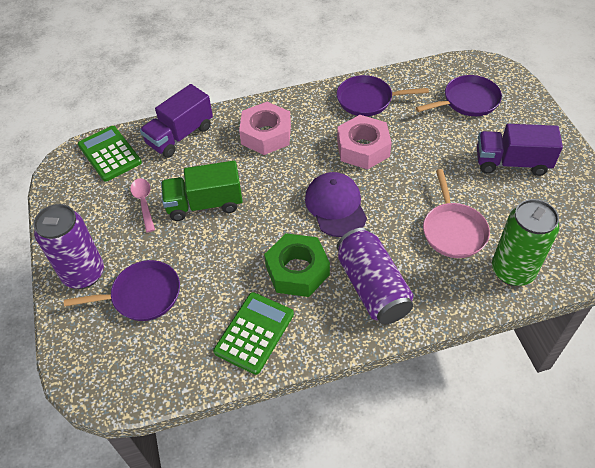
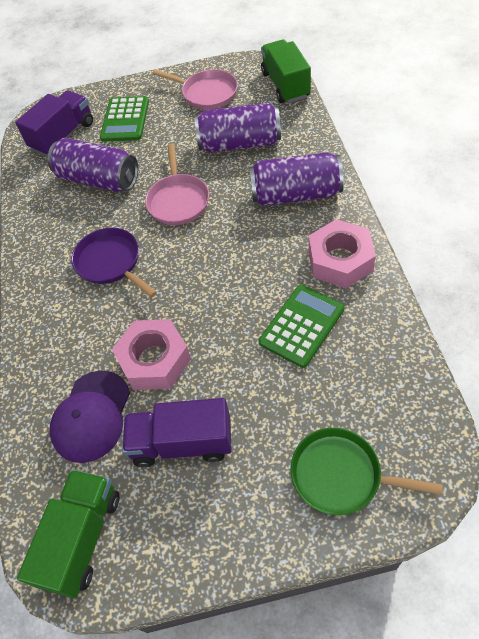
green can: [492,199,559,286] = 1 -> none = 0
green nut: [264,233,330,297] = 1 -> none = 0
green pan: none = 0 -> [290,428,443,515] = 1
green truck: [161,161,243,221] = 1 -> [17,469,120,598] [261,39,311,103] = 2
pink pan: [423,169,490,258] = 1 -> [145,144,209,225] [152,69,238,110] = 2
pink spoon: [130,178,155,232] = 1 -> none = 0
purple can: [34,204,104,289] [337,228,413,324] = 2 -> [48,138,138,192] [195,103,281,153] [249,152,344,206] = 3
purple pan: [64,260,180,321] [337,75,429,116] [416,75,502,116] = 3 -> [72,228,157,297] = 1

